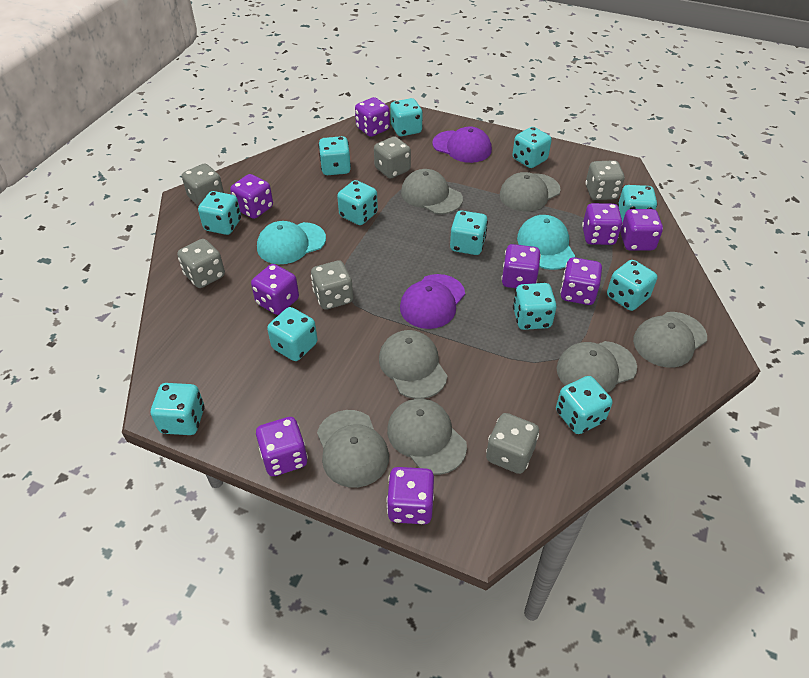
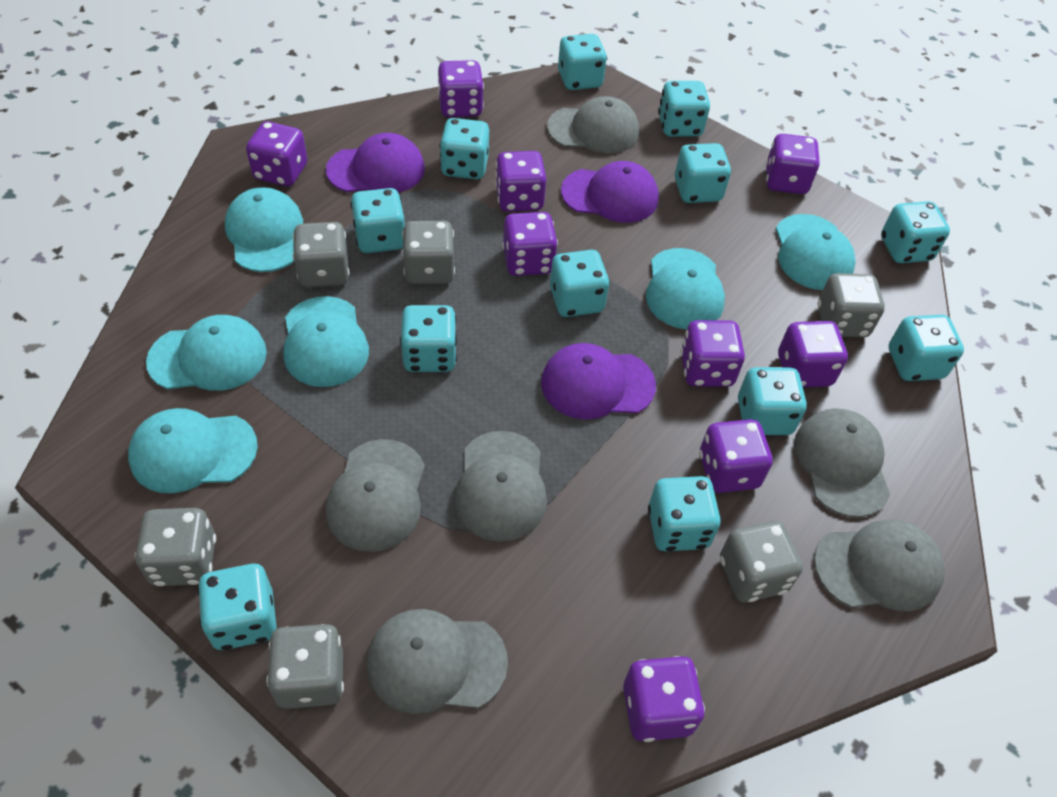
grey cap: [317,410,389,488] [379,330,447,399] [387,399,467,475] [401,169,463,214] [499,172,561,212] [557,341,637,393] [633,312,707,368] = 7 -> [325,439,425,552] [367,609,508,714] [454,431,547,542] [547,96,639,153] [794,408,890,517] [814,519,945,611] = 6
purple cap: [400,274,465,329] [432,126,492,163] = 2 -> [326,133,425,193] [541,343,656,420] [561,161,659,223] = 3
turquoise cap: [257,221,326,264] [517,215,575,270] = 2 -> [128,408,258,493] [146,315,267,391] [225,187,303,272] [284,296,369,387] [646,248,725,330] [776,214,856,290] = 6

